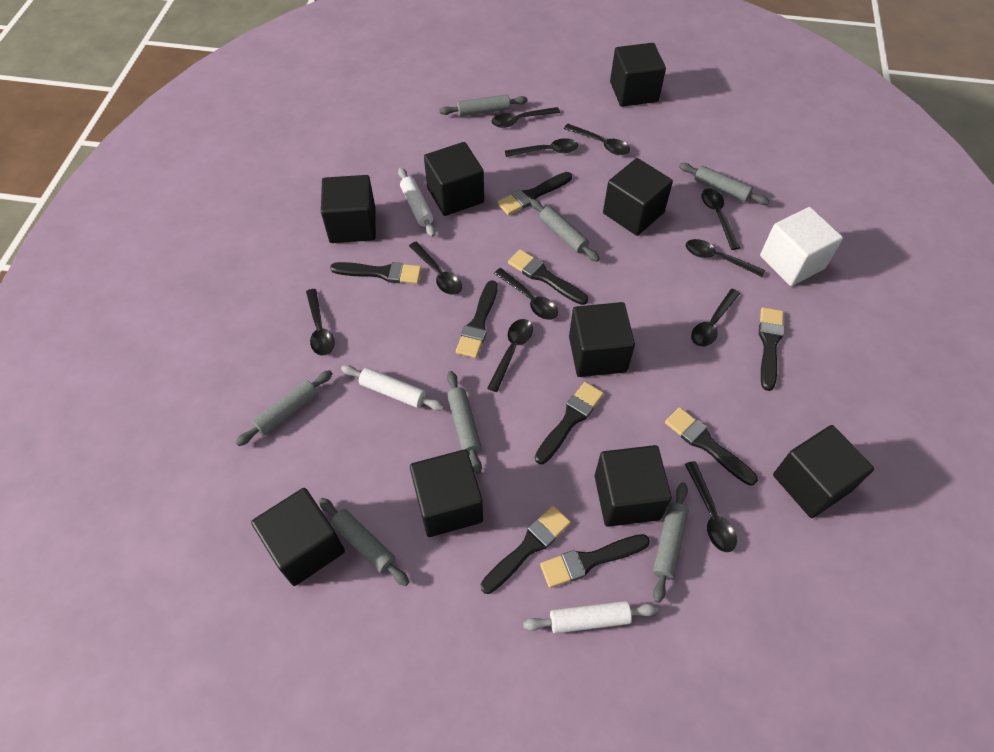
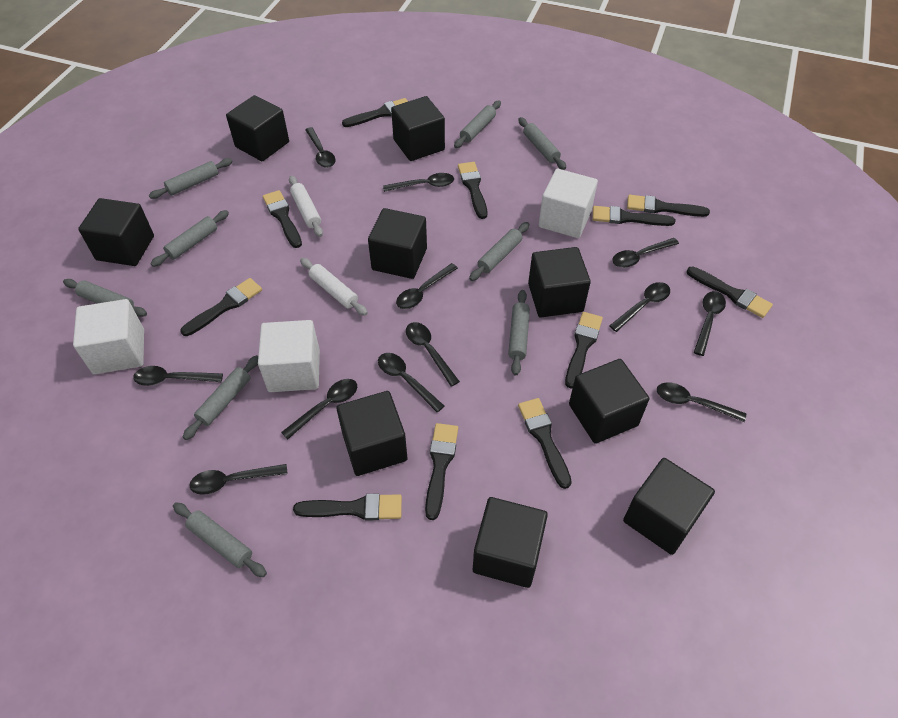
black brush: [330,262,422,284] [456,280,498,358] [481,506,571,594] [497,172,572,215] [508,249,588,305] [535,382,604,464] [540,534,650,588] [665,407,758,486] [759,307,784,391] = 9 -> [180,278,262,336] [263,190,302,248] [293,494,402,521] [342,98,408,127] [425,423,458,520] [458,162,487,219] [518,398,572,489] [565,312,603,389] [592,206,675,226] [627,195,710,217] [687,266,773,318] = 11
black spoon: [306,289,335,356] [409,242,462,295] [487,319,533,392] [492,107,560,128] [494,268,558,320] [505,138,578,157] [564,124,630,155] [685,461,737,552] [686,239,765,277] [691,289,740,347] [702,189,740,250] = 11 -> [133,366,223,386] [189,464,288,495] [281,379,357,439] [305,127,336,168] [378,353,444,412] [383,173,454,192] [396,263,458,309] [406,322,460,387] [609,282,670,332] [612,238,679,268] [657,382,746,422] [694,291,726,356] = 12
grey rolling pin: [235,370,333,446] [319,498,409,586] [440,94,528,116] [447,371,482,474] [530,199,599,262] [653,482,689,603] [679,163,769,205] = 7 -> [63,279,147,317] [149,158,233,199] [151,210,229,267] [173,502,267,577] [183,355,258,440] [454,101,501,148] [469,222,529,281] [508,290,530,376] [518,117,566,170] = 9
white cube: [760,207,843,286] = 1 -> [73,299,144,374] [258,320,320,392] [539,169,598,238] = 3
white rolling pin: [341,365,444,411] [398,167,436,237] [523,601,658,634] = 3 -> [289,176,323,237] [300,258,368,316] = 2

